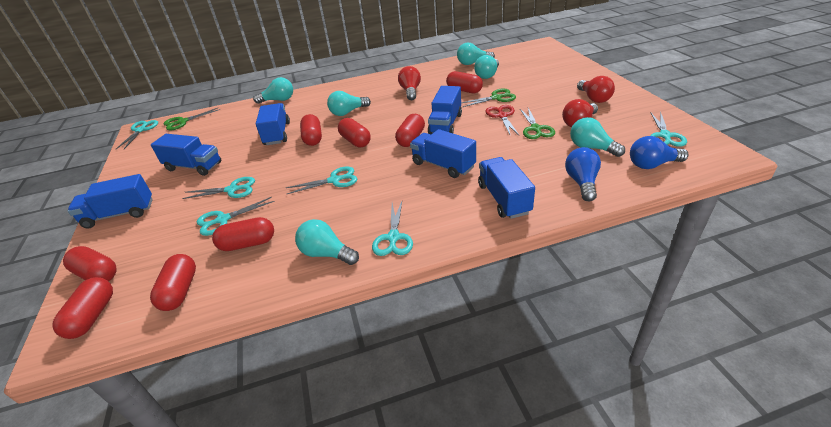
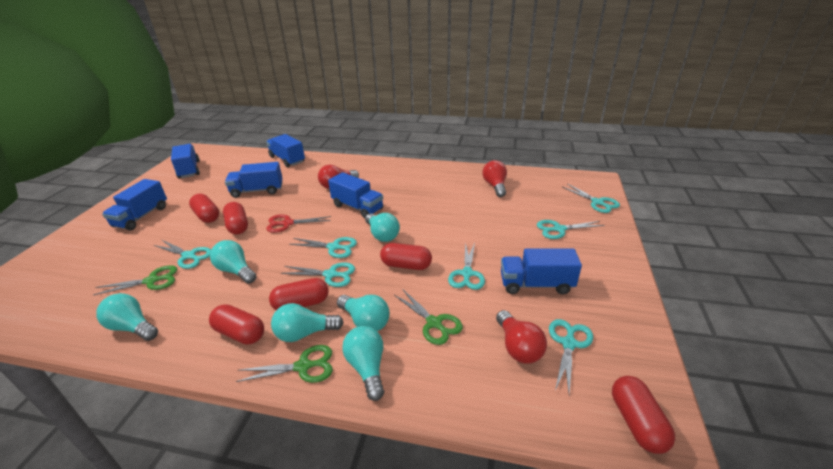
blue light bulb: [565,147,601,201] [630,136,688,169] = 2 -> none = 0
red capsule: [52,277,113,339] [63,246,117,281] [150,254,196,311] [212,217,274,251] [300,114,322,146] [338,118,371,148] [395,114,425,147] [446,71,483,93] = 8 -> [189,194,219,223] [209,304,264,344] [223,202,248,235] [269,278,329,310] [380,243,432,270] [612,376,675,454] = 6
turquoise scissors: [116,120,158,150] [182,177,255,199] [196,197,275,236] [286,167,357,194] [372,201,413,256] [650,111,687,147] = 6 -> [154,240,211,269] [281,262,355,287] [289,237,357,258] [448,242,485,290] [537,220,605,239] [549,319,593,394] [563,184,620,213] = 7

